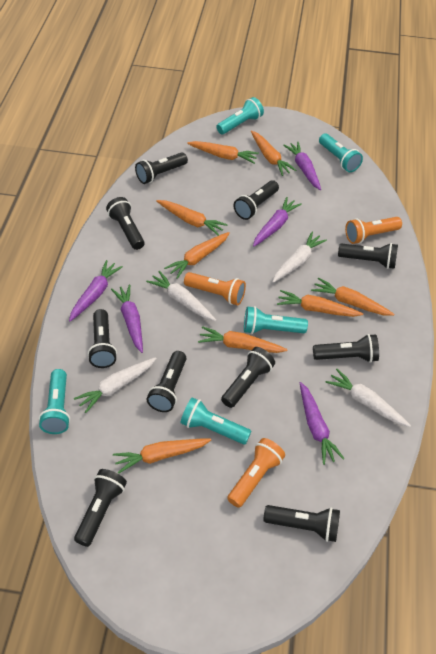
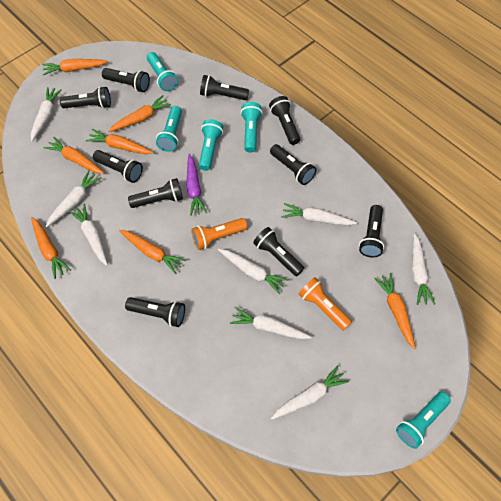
orange carrot: [113,438,211,474] [156,200,228,236] [164,232,230,279] [187,141,259,164] [198,326,288,353] [251,131,296,176] [277,290,363,317] [311,277,394,316] = 8 -> [31,217,71,279] [42,59,108,75] [43,137,104,174] [86,129,154,154] [108,95,171,132] [119,230,186,274] [374,273,416,349] = 7
orange flashlight: [184,272,246,305] [227,438,285,508] [345,217,402,244] = 3 -> [191,218,247,250] [299,277,352,331] = 2
purple carrot: [69,260,123,321] [111,285,143,353] [253,197,302,247] [283,142,321,190] [300,382,345,465] = 5 -> [186,154,207,216] = 1
white carrot: [74,357,157,413] [146,271,216,321] [272,232,327,283] [325,369,411,427] = 4 -> [31,87,62,142] [46,171,101,227] [69,204,108,266] [218,249,289,294] [230,307,312,339] [271,365,349,420] [282,203,357,225] [412,233,435,305] = 8

